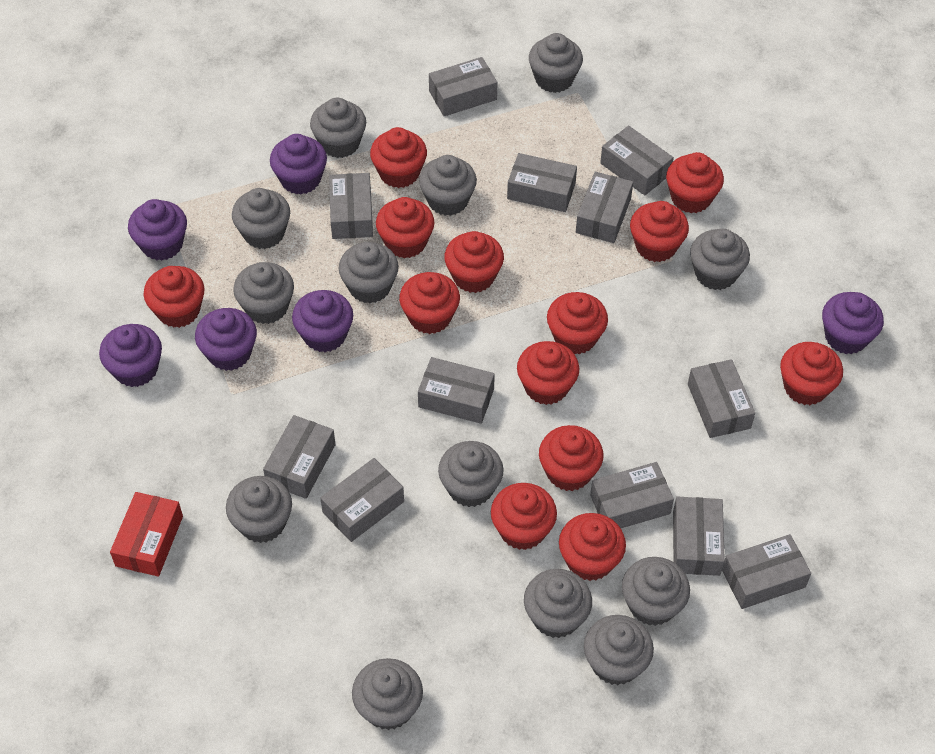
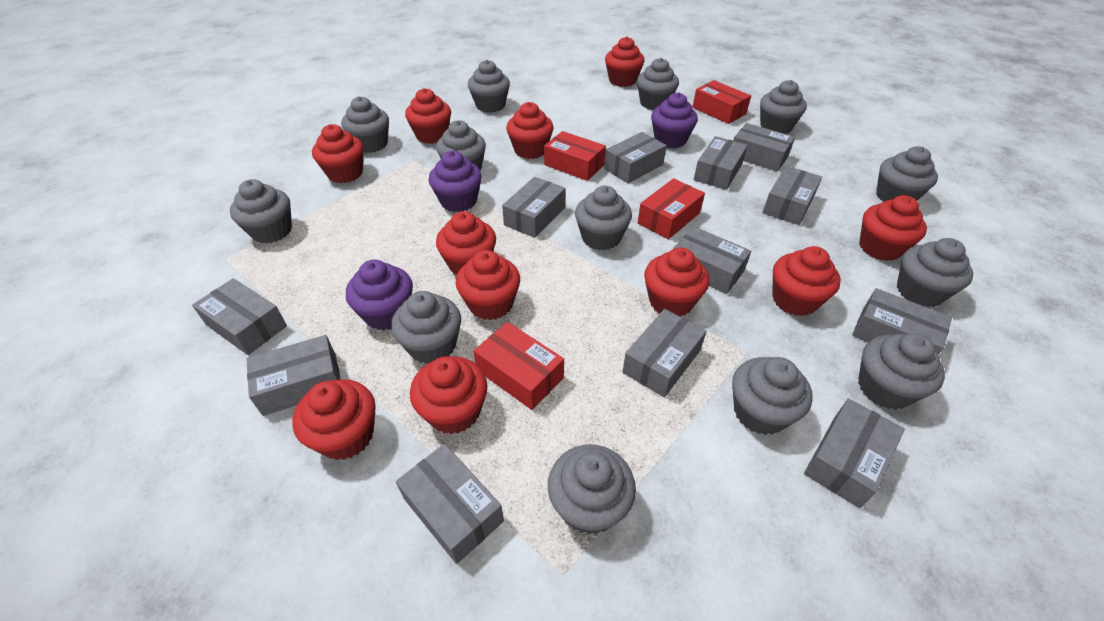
purple cupcake: [99,324,162,387] [128,199,187,261] [195,308,257,371] [270,134,327,195] [292,290,353,352] [822,292,884,354] = 6 -> [346,260,413,331] [429,151,482,212] [651,92,698,149] = 3
red box: [110,492,183,577] = 1 -> [474,322,564,410] [544,131,606,181] [638,178,705,239] [692,80,751,124] = 4
red cupcake: [144,266,204,328] [370,127,427,188] [376,197,434,258] [399,272,460,334] [444,231,504,293] [491,483,557,550] [517,341,579,405] [539,425,604,491] [547,292,608,354] [559,513,626,581] [630,201,689,262] [666,152,724,213] [780,342,843,405] = 13 -> [292,379,376,460] [312,124,364,183] [405,88,451,144] [410,356,488,434] [436,211,496,275] [456,250,520,320] [506,102,553,159] [605,37,645,87] [644,248,709,317] [773,246,841,316] [859,195,927,261] = 11

